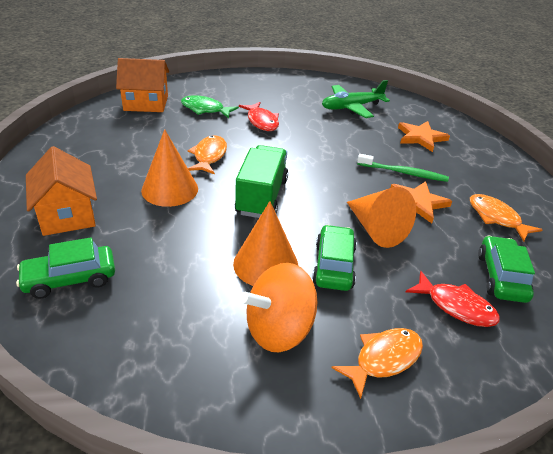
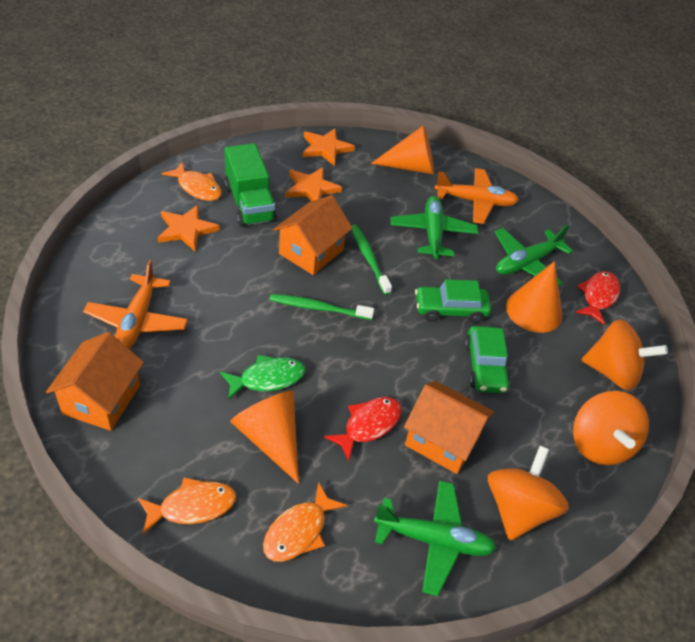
green car: [16,238,115,299] [312,225,357,291] [478,235,535,303] = 3 -> [415,279,491,323] [465,326,510,393] = 2
green plane: [322,80,390,118] = 1 -> [374,480,497,596] [390,196,478,259] [495,225,573,286] = 3
green toothbrush: [357,154,449,182] = 1 -> [270,294,374,320] [351,224,392,295] = 2
orange house: [26,146,97,236] [116,58,169,112] = 2 -> [46,332,144,431] [273,195,353,275] [404,381,494,474] = 3
orange plane: none = 0 -> [83,260,188,349] [434,168,519,224] = 2
orange spinning top: [240,263,317,352] = 1 -> [488,446,569,541] [573,391,649,465] [582,319,668,391] = 3
orange star: [391,181,452,223] [398,121,450,152] = 2 -> [158,205,220,251] [285,167,342,201] [302,128,355,166] = 3

